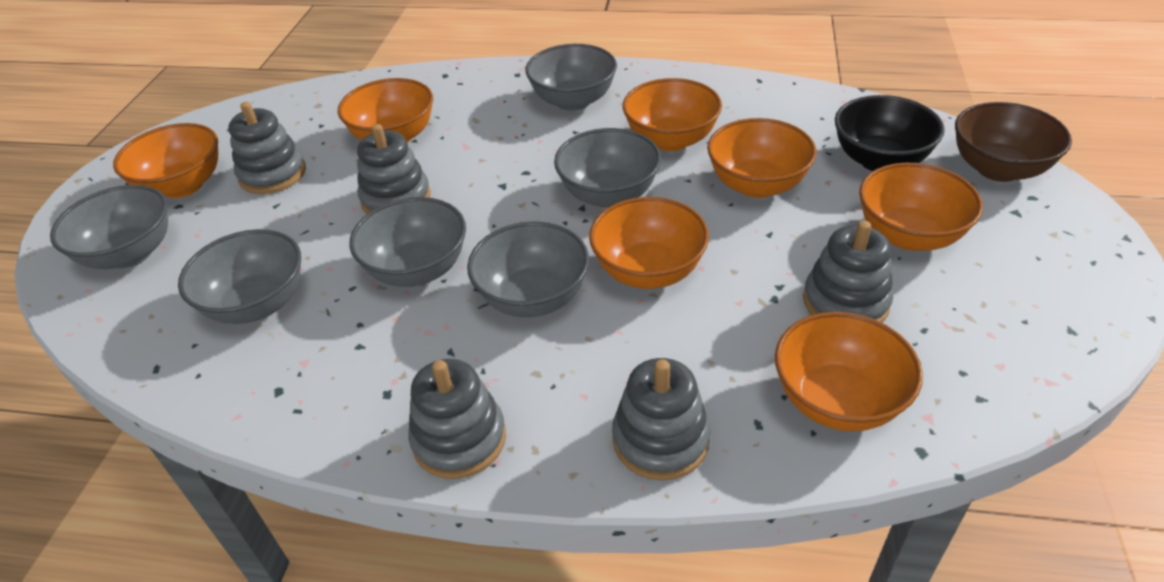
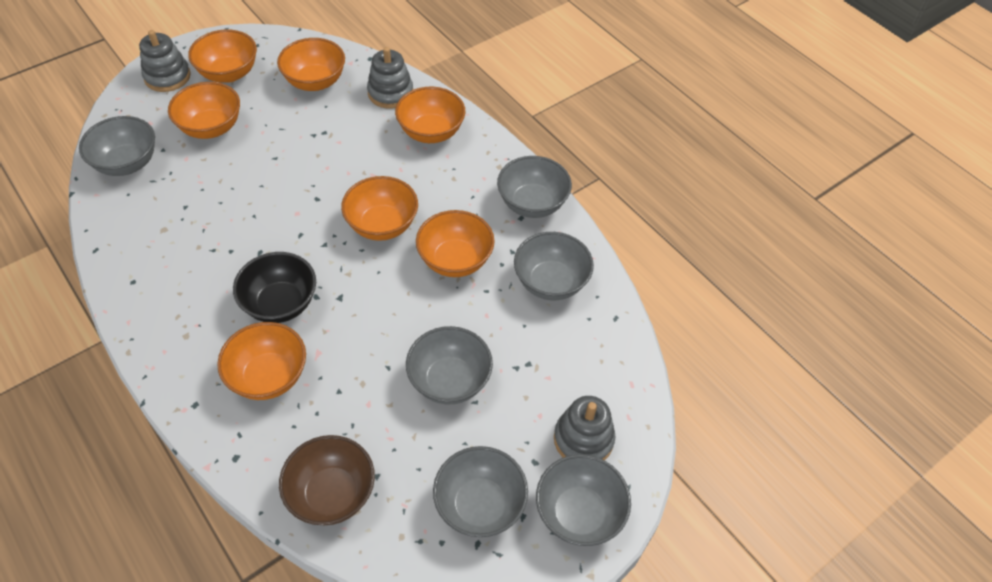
grey stacking toy: [228,102,306,194] [357,124,431,214] [408,359,506,479] [612,358,710,481] [803,221,893,323] = 5 -> [139,30,191,92] [367,47,413,109] [554,396,615,460] = 3

